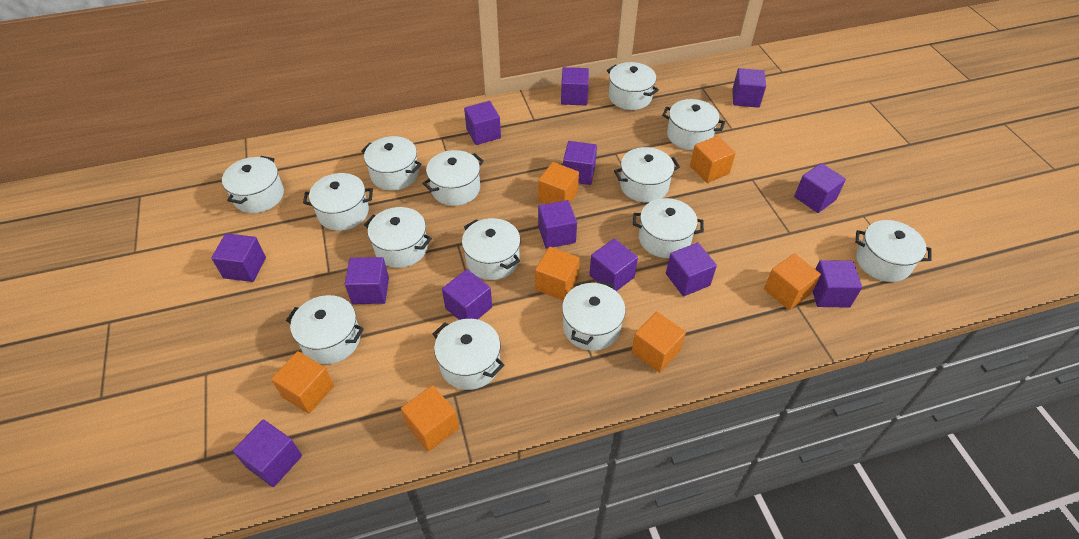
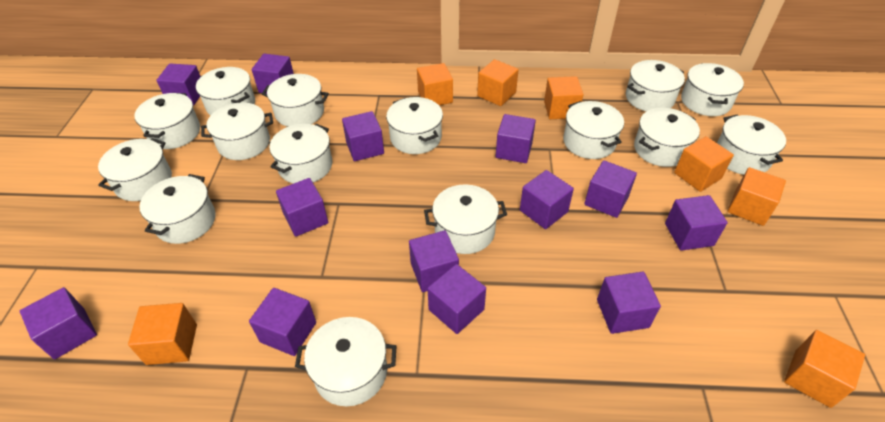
white pot: [222,156,284,213] [286,295,364,364] [303,173,373,231] [361,136,422,191] [364,207,432,268] [422,150,484,206] [433,319,504,390] [462,218,520,280] [562,280,626,351] [607,62,659,110] [614,147,680,202] [633,198,704,258] [662,99,725,150] [855,220,932,282] = 14 -> [98,138,172,201] [134,93,200,149] [139,174,216,244] [196,67,255,116] [201,103,273,160] [262,74,329,127] [270,124,332,184] [295,317,396,406] [386,97,443,154] [424,184,507,254] [563,101,624,159] [626,60,685,112] [634,108,700,167] [681,63,744,116] [717,115,786,175] = 15

